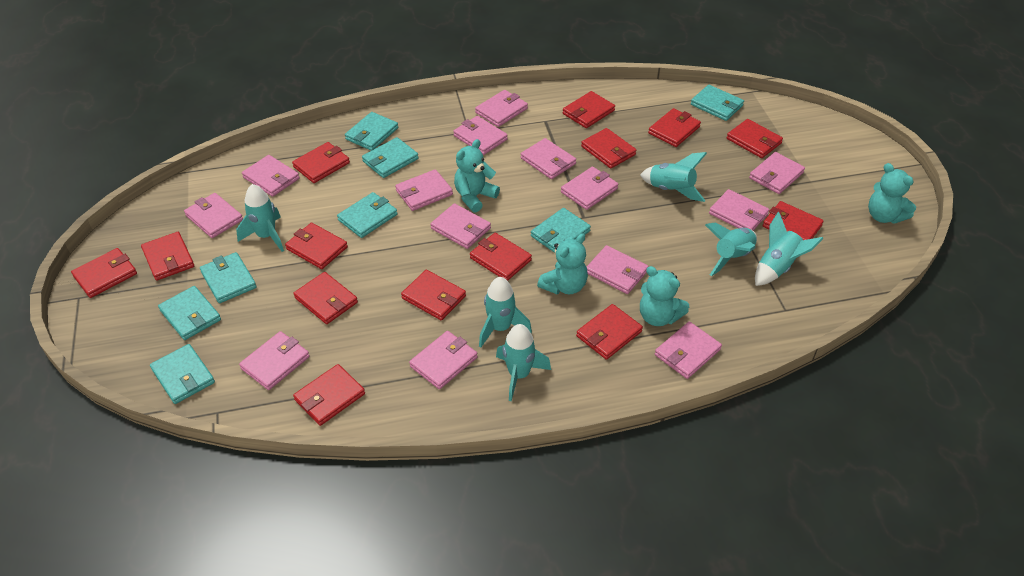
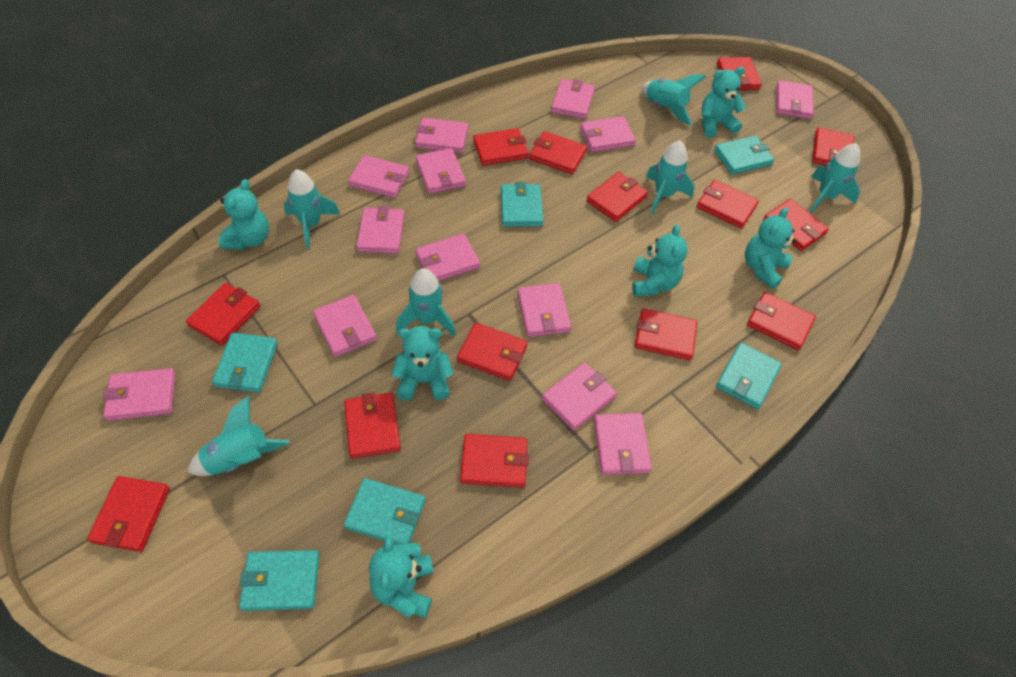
pink wallet: [184,193,243,238] [239,331,310,390] [242,155,300,197] [395,169,453,211] [409,331,478,389] [430,203,491,249] [453,116,508,155] [475,90,528,127] [521,138,576,179] [561,166,618,210] [587,245,648,294] [655,322,722,379] [709,189,769,231] [749,152,805,194] = 14 -> [103,368,176,421] [313,295,377,357] [348,155,409,198] [356,206,405,254] [415,118,468,153] [415,233,480,282] [416,148,466,194] [517,283,571,337] [542,362,617,431] [551,79,595,119] [580,116,636,152] [594,413,652,475] [776,80,814,119] = 13
turquoise teddy bear: [454,139,500,213] [537,233,588,294] [640,266,689,326] [868,163,916,224] = 4 -> [219,179,269,250] [369,535,434,618] [391,326,454,401] [632,224,688,297] [701,67,746,138] [745,207,796,289] = 6
turquoise wallet: [150,344,215,404] [158,286,221,340] [200,252,257,303] [337,192,397,238] [345,112,398,151] [362,137,419,178] [531,208,591,253] [691,85,744,121] = 8 -> [212,333,278,393] [239,550,319,611] [344,478,425,545] [501,182,543,227] [714,136,774,175] [716,342,782,409] = 6

